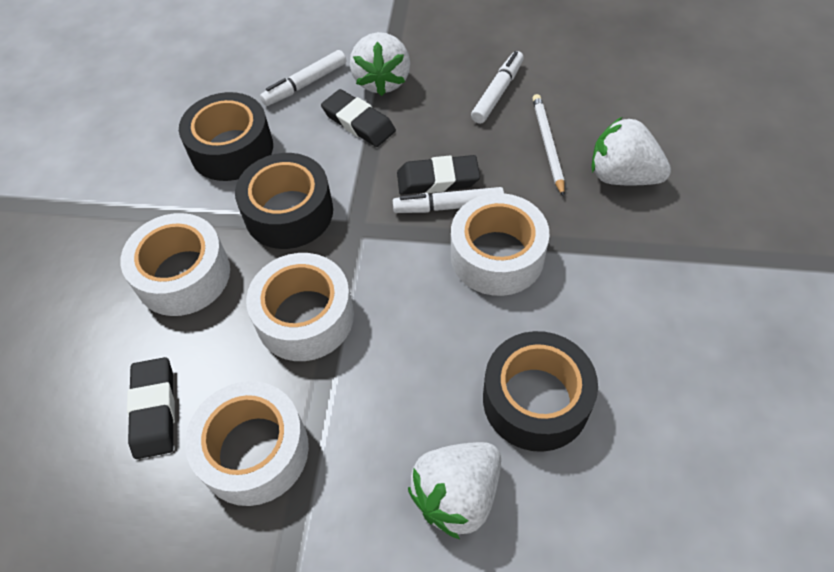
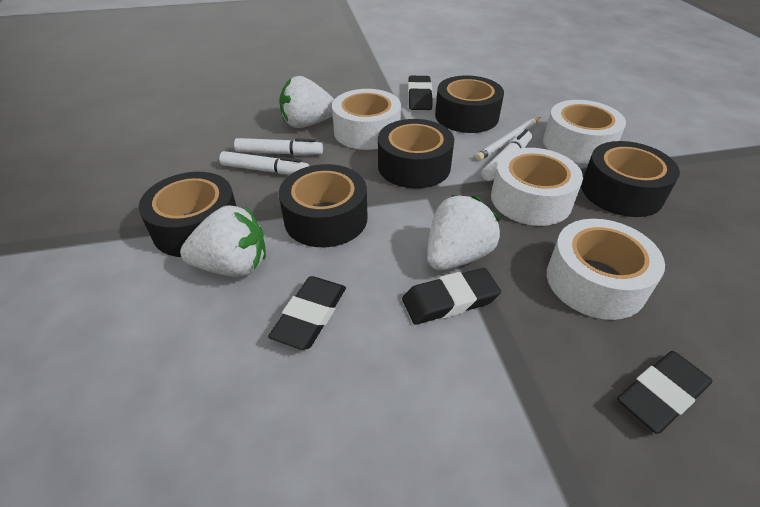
black eraser: [127,357,175,459] [321,89,396,147] [397,155,480,195] = 3 -> [268,276,346,350] [402,268,501,325] [408,76,433,110] [617,351,712,434] = 4
black tape: [179,92,273,181] [235,153,333,249] [483,331,598,452] = 3 -> [139,172,236,257] [279,164,367,247] [378,119,454,188] [435,75,504,133] [581,141,680,217] = 5

